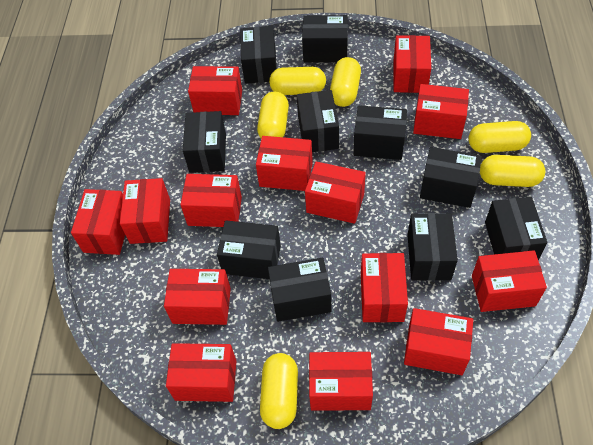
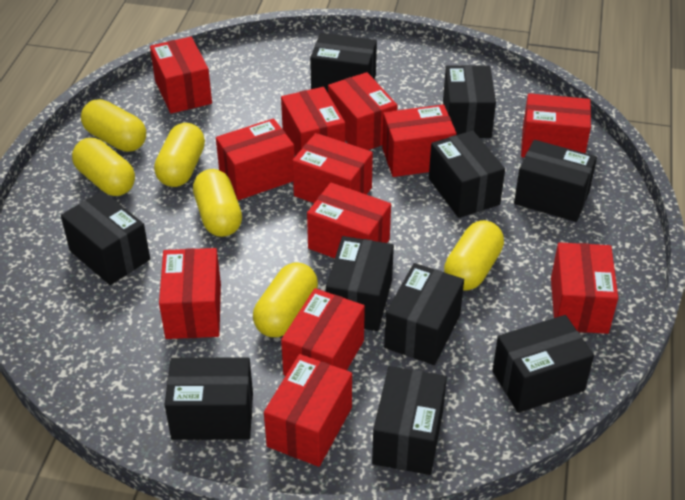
red box: [71,189,125,255] [120,178,170,244] [164,269,231,325] [166,343,236,402] [180,174,242,227] [188,66,242,115] [256,136,313,191] [305,162,366,224] [309,352,373,410] [361,253,408,322] [394,35,431,93] [404,308,473,375] [413,84,469,139] [472,250,547,312] = 14 -> [150,37,212,114] [159,248,221,339] [216,118,295,200] [264,354,352,467] [281,87,345,156] [281,288,365,376] [292,133,373,203] [307,182,391,258] [328,72,398,150] [382,105,456,177] [521,93,591,158] [551,242,618,334] = 12

